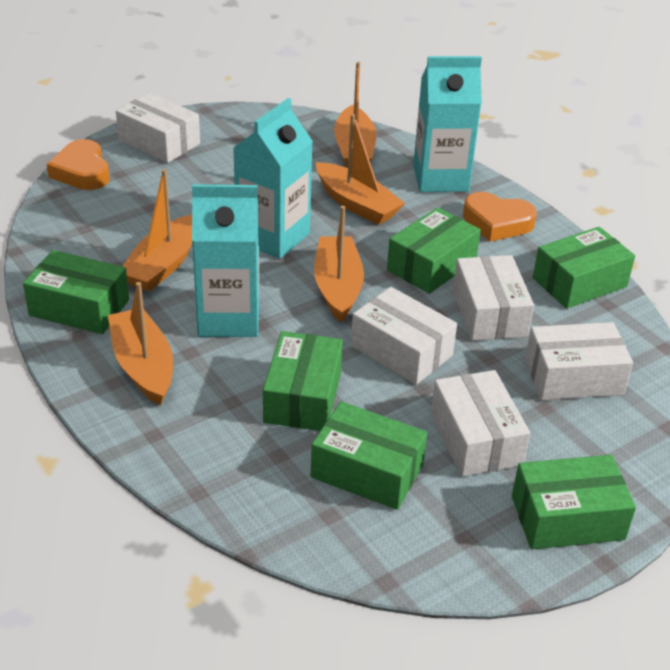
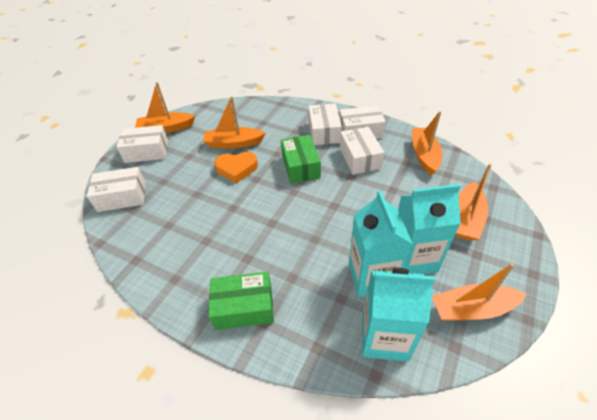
green box: [23,250,129,334] [263,331,343,431] [311,401,427,510] [387,207,481,294] [512,455,636,549] [533,227,635,309] = 6 -> [208,272,274,330] [281,135,321,183] = 2
orange heart: [47,139,109,190] [463,192,537,242] = 2 -> [214,152,258,183] = 1

